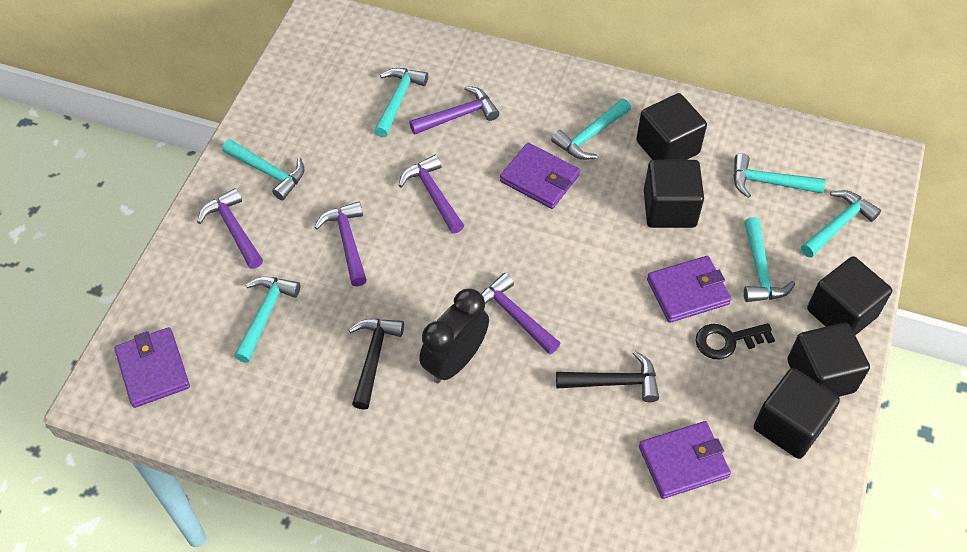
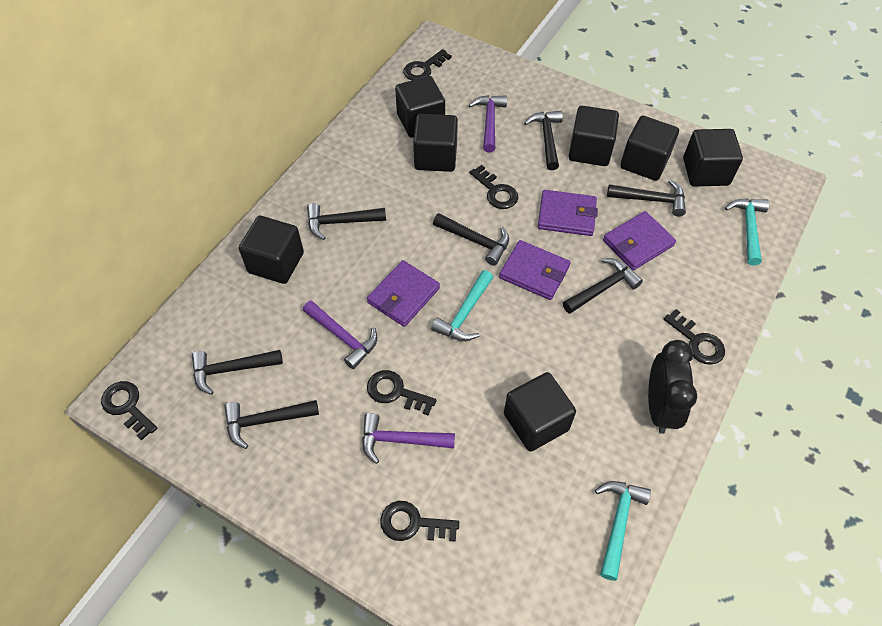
black cube: [636,93,707,160] [644,160,704,228] [754,368,840,459] [787,323,870,397] [807,256,892,335] = 5 -> [239,216,304,284] [395,76,445,138] [413,114,458,172] [504,372,576,452] [569,106,619,166] [620,116,679,181] [683,129,743,186] = 7
black hammer: [349,319,404,410] [556,351,659,402] = 2 -> [192,350,283,395] [224,400,319,449] [307,203,386,240] [433,213,509,266] [524,111,563,170] [563,258,643,314] [607,180,686,217] = 7
black key: [695,323,775,360] = 1 -> [101,381,157,441] [367,370,437,416] [380,501,459,542] [403,49,452,81] [470,165,518,209] [664,309,725,365] = 6
purple hammer: [197,188,263,269] [314,202,367,286] [399,155,464,233] [409,86,499,135] [481,273,561,354] = 5 -> [303,300,377,369] [362,413,455,464] [469,95,507,153] = 3
turquoise hammer: [222,139,304,200] [234,276,300,363] [374,68,428,137] [551,99,631,160] [733,153,826,198] [744,217,795,302] [801,190,881,258] = 7 -> [431,270,493,341] [595,481,651,581] [725,198,769,266] = 3

